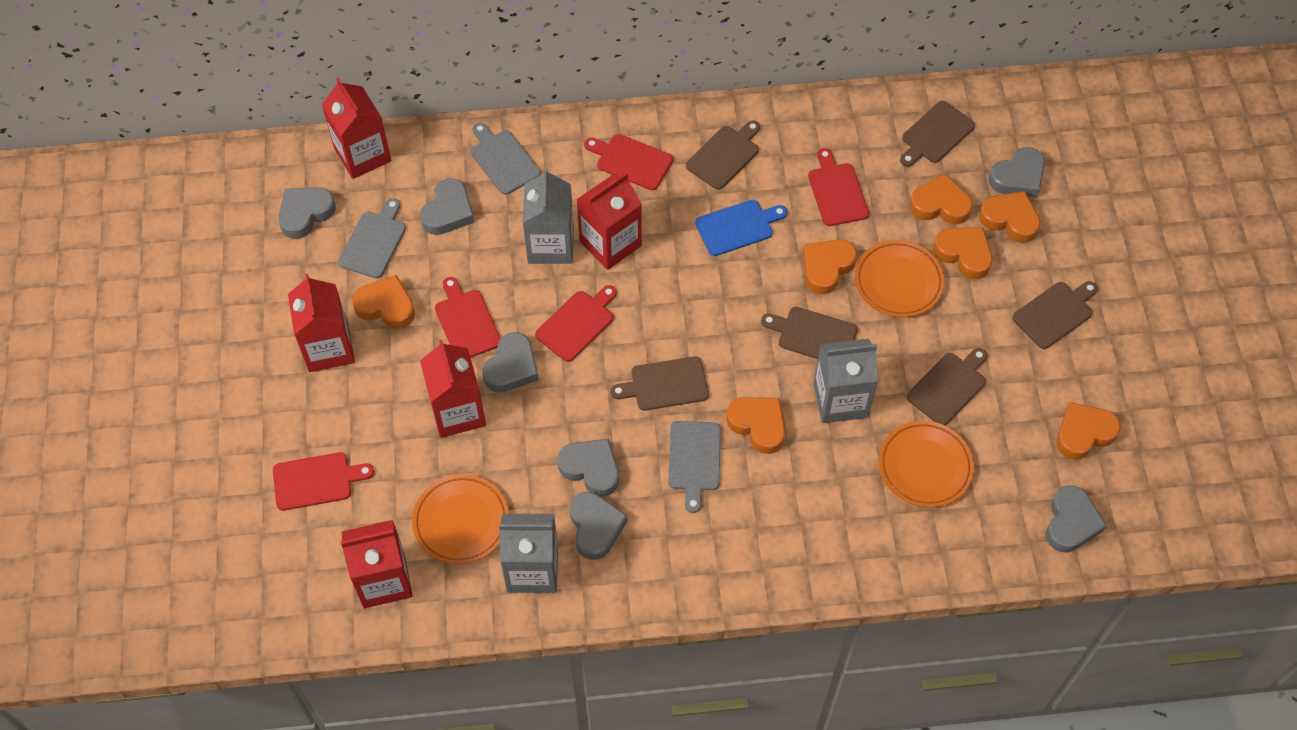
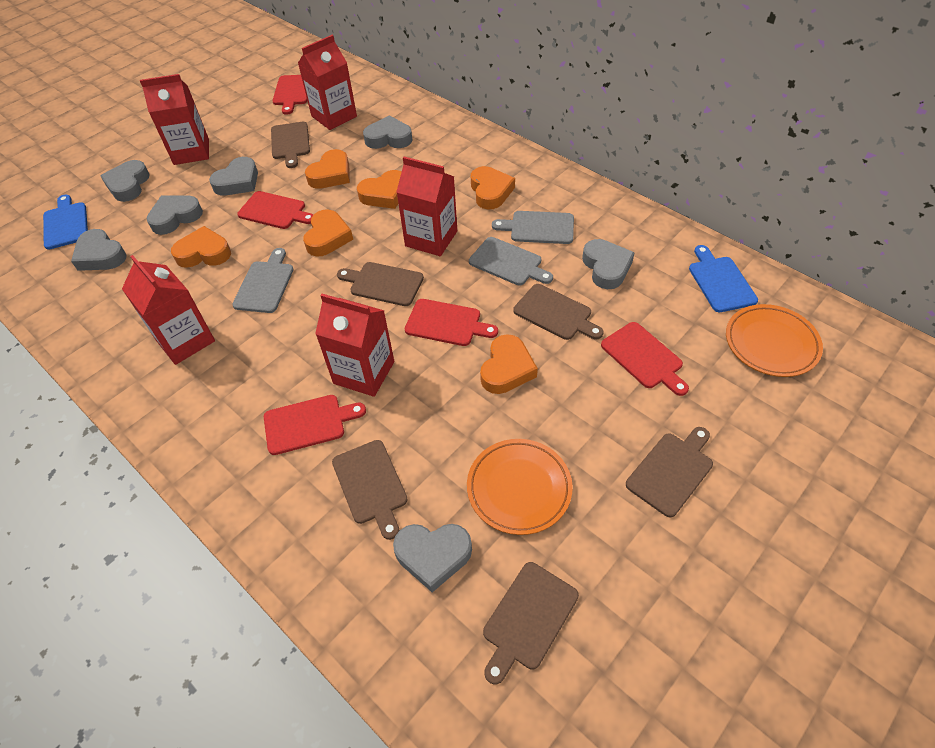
blue cutting board: [695,200,787,256] = 1 -> [43,194,88,250] [689,245,758,312] = 2
grey carton: [499,514,558,593] [523,168,574,264] [814,339,878,423] = 3 -> none = 0
orange heart: [352,275,415,329] [726,397,785,454] [803,239,857,294] [909,174,973,224] [933,227,992,279] [979,191,1041,243] [1056,402,1121,460] = 7 -> [171,226,231,268] [303,209,353,257] [305,149,350,189] [357,170,402,209] [471,166,515,209] [480,334,538,394] = 6
orange plate: [412,474,509,564] [855,240,945,317] [878,421,974,508] = 3 -> [467,439,573,535] [726,304,823,377] = 2

